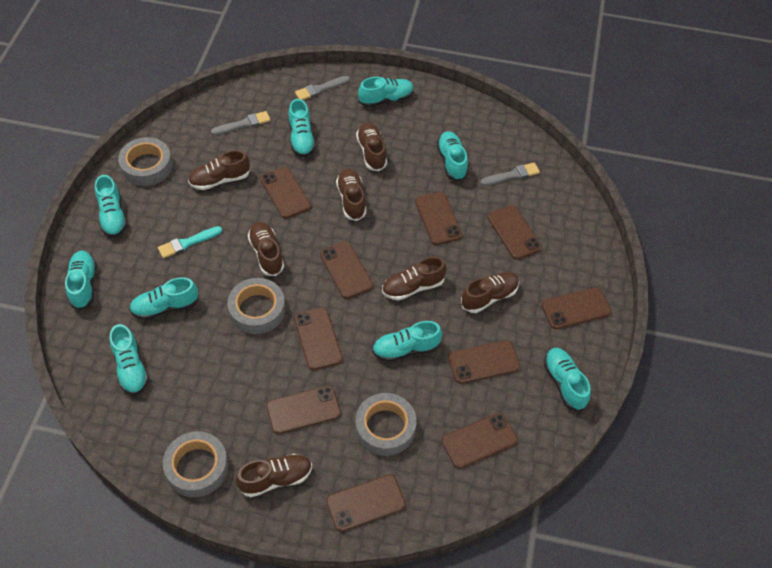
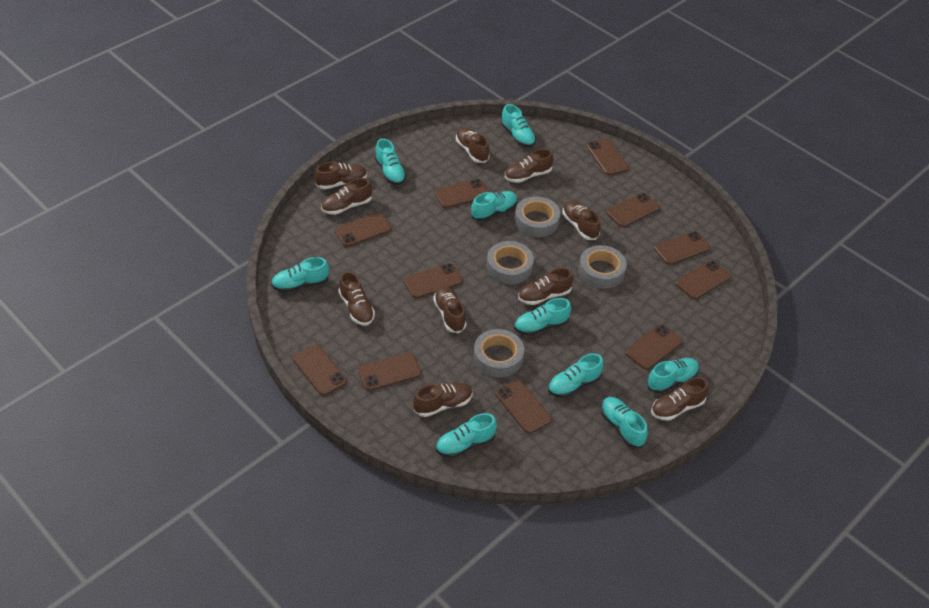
brown phone: [260,167,311,219] [266,386,341,434] [294,307,343,370] [320,241,373,299] [326,475,405,532] [415,192,462,245] [442,413,518,469] [448,340,520,384] [487,205,542,260] [541,287,611,329] = 10 -> [293,344,347,396] [335,213,392,247] [358,352,421,391] [403,263,463,298] [435,179,489,208] [495,380,552,434] [586,139,629,175] [606,193,660,227] [626,324,682,370] [654,231,710,265] [676,260,731,299] = 11
brown shoe: [188,150,250,190] [236,454,312,497] [248,222,284,276] [336,169,366,221] [356,122,387,171] [382,257,447,301] [461,272,519,313] = 7 -> [315,162,367,189] [321,178,372,215] [339,271,375,326] [413,383,473,417] [433,286,467,333] [456,127,490,163] [505,149,554,183] [518,268,573,305] [562,201,601,240] [651,377,709,421] = 10
grey brush: [211,111,271,135] [295,76,350,100] [480,162,540,186] = 3 -> none = 0
turquoise brush: [158,226,222,258] = 1 -> none = 0

